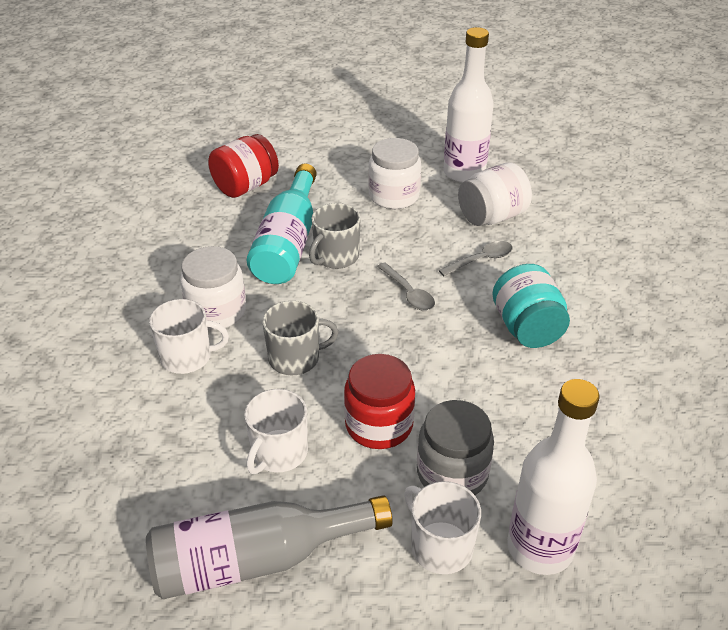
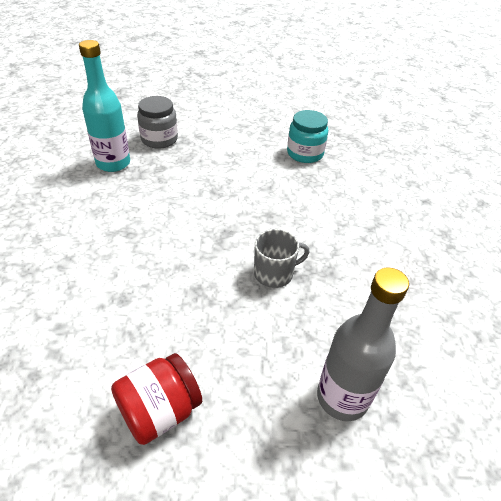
grey mug: [263,301,339,375] [309,203,361,269] = 2 -> [254,229,309,288] = 1
grey spoon: [377,263,435,311] [439,241,513,276] = 2 -> none = 0
red jar: [208,134,279,198] [344,354,415,449] = 2 -> [111,353,202,445] = 1
white bottle: [443,27,494,183] [507,379,600,575] = 2 -> none = 0
white jar: [180,246,246,330] [368,138,421,209] [458,162,532,226] = 3 -> none = 0
white mug: [149,299,229,374] [244,389,308,474] [404,481,481,574] = 3 -> none = 0

